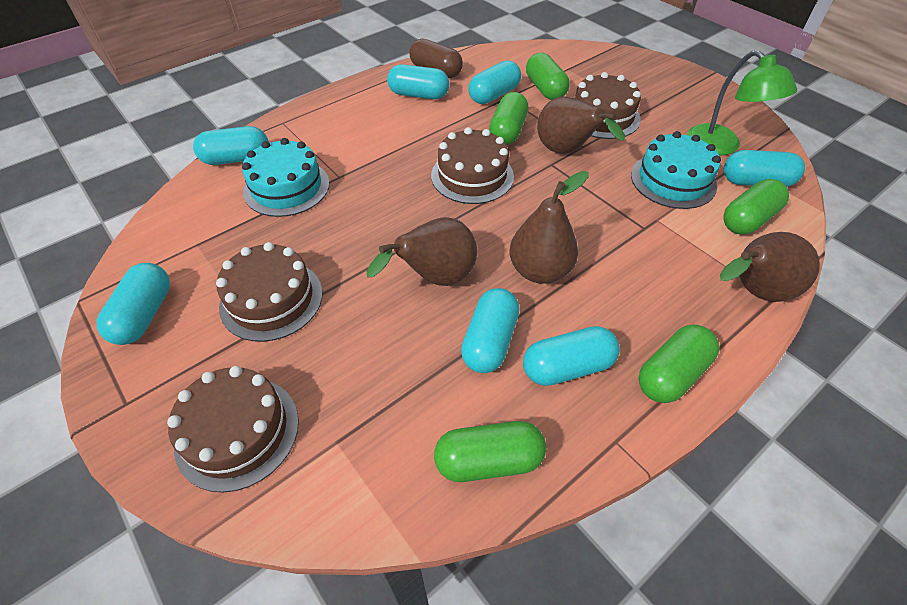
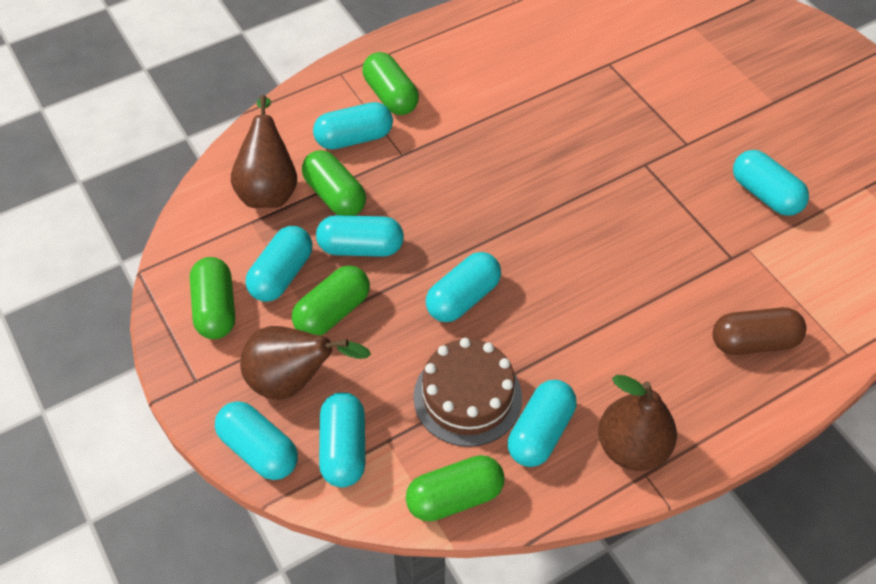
brown cake: [167,366,299,492] [216,242,322,342] [431,127,514,204] [575,72,641,139] = 4 -> [413,338,522,447] = 1
brown pear: [367,217,477,286] [509,171,589,284] [537,96,625,154] [720,232,820,302] = 4 -> [231,95,297,208] [240,326,371,400] [598,375,677,471] = 3
green lamp: [687,50,797,155] = 1 -> none = 0
turquoise cake: [242,138,329,217] [631,131,721,209] = 2 -> none = 0
turquoise capsule: [97,263,170,345] [193,126,269,165] [387,64,449,99] [461,288,519,373] [469,60,521,104] [523,326,620,386] [724,150,805,187] = 7 -> [215,401,298,480] [246,226,313,302] [313,102,393,150] [316,215,404,257] [319,392,365,487] [426,252,501,322] [508,380,577,467] [733,150,809,216] = 8

